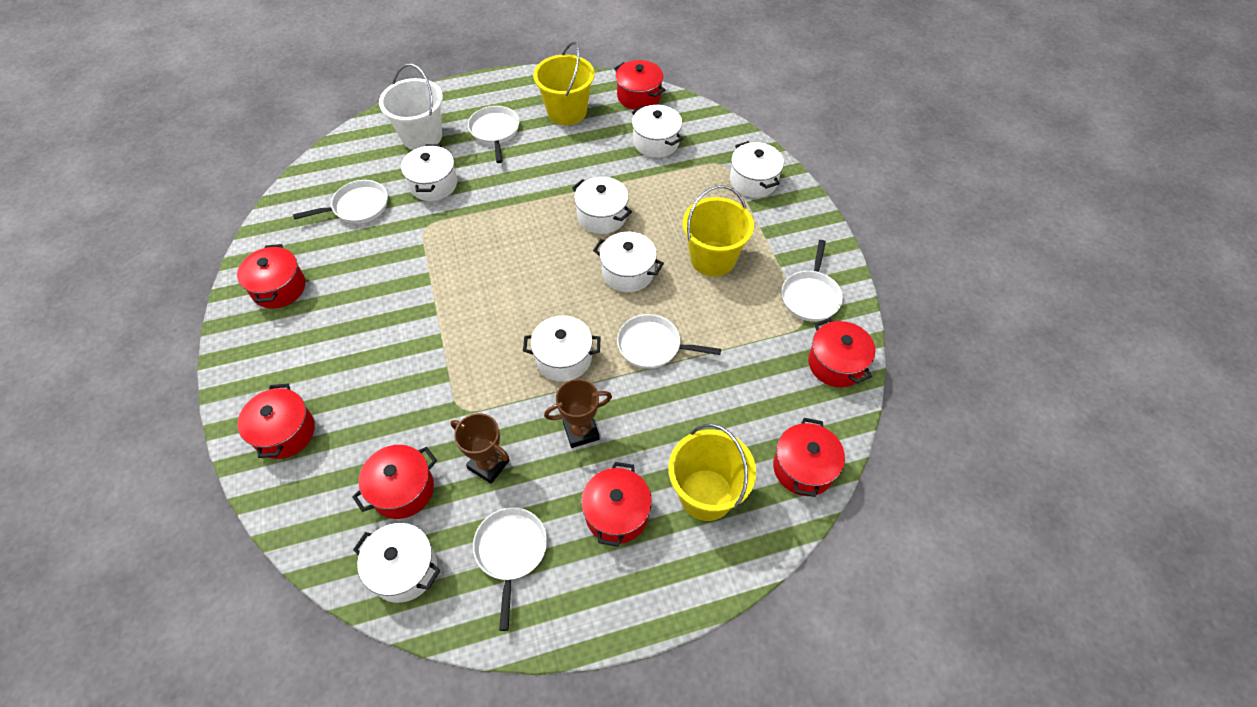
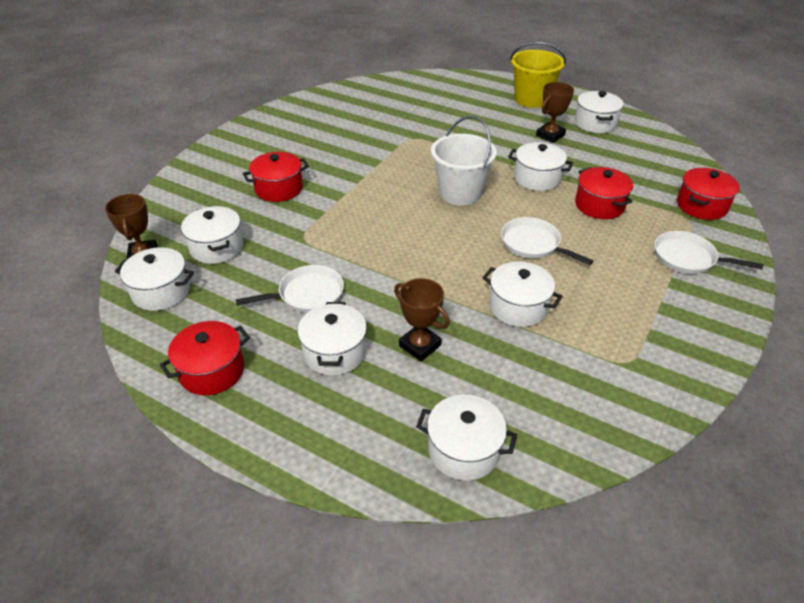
brown trophy: [451,413,509,484] [544,379,612,448] = 2 -> [105,194,158,260] [394,278,450,361] [536,82,574,143] = 3
red pot: [237,244,305,309] [237,384,315,459] [352,445,437,519] [581,462,652,547] [614,60,665,110] [773,418,845,497] [808,318,875,387] = 7 -> [160,321,250,395] [243,152,309,202] [575,167,633,219] [677,168,740,220] = 4
white pan: [293,180,388,224] [468,106,519,163] [473,507,547,631] [617,314,721,369] [782,240,843,322] = 5 -> [236,265,344,313] [501,217,593,265] [654,231,763,274] = 3
yellow bucket: [533,42,594,125] [668,424,756,521] [683,185,754,277] = 3 -> [510,42,566,108] = 1

